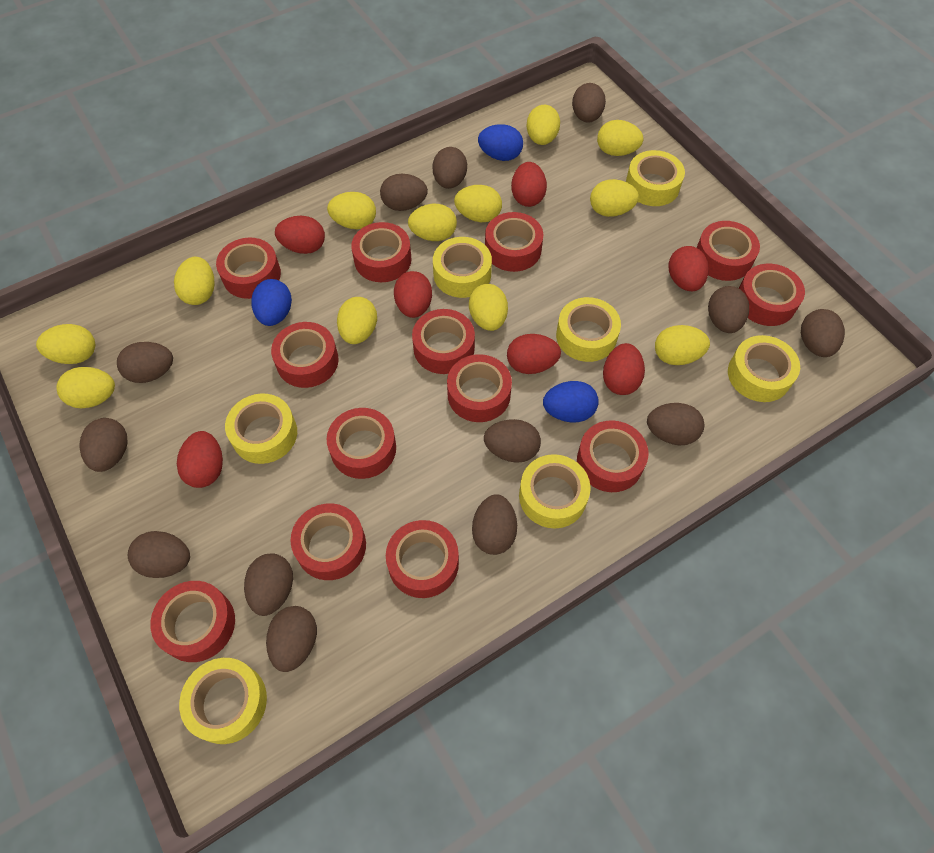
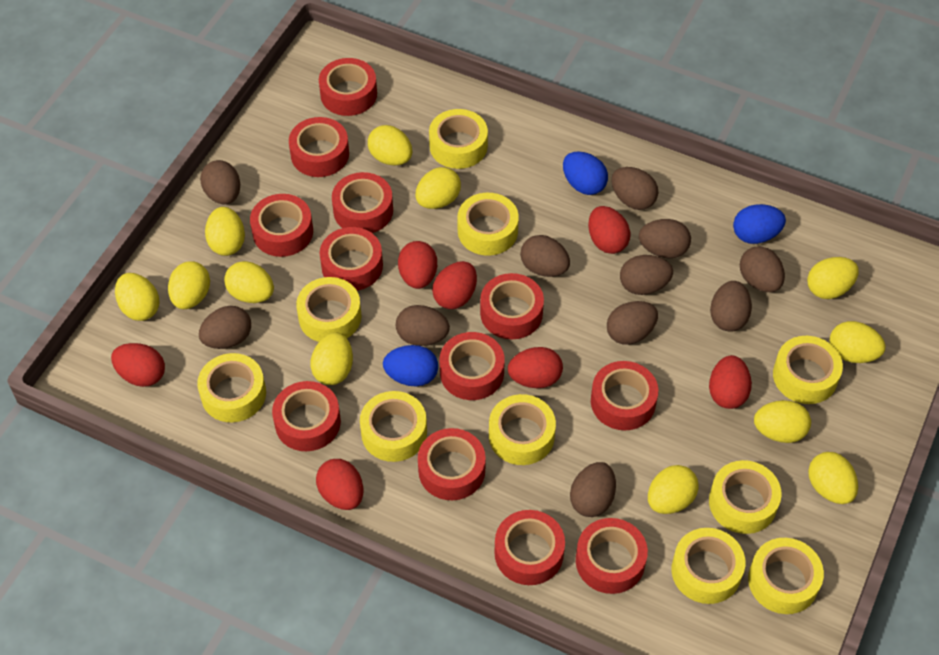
brown egg: [80,418,128,472] [117,342,173,383] [128,531,190,578] [244,553,293,616] [266,606,317,672] [380,174,428,211] [432,147,467,189] [472,494,517,555] [484,419,541,463] [572,83,606,123] [647,403,704,446] [708,286,749,333] [801,309,845,357] = 13 -> [199,306,251,349] [200,160,240,204] [396,305,450,346] [520,235,570,277] [570,462,616,517] [607,301,658,345] [611,167,658,210] [620,255,673,295] [639,219,691,258] [710,281,752,332] [740,246,785,292] = 11
red tape: [150,581,235,662] [216,238,281,299] [271,322,339,388] [291,503,366,580] [327,408,396,479] [351,222,411,282] [386,520,459,598] [412,309,475,374] [447,354,512,422] [485,212,543,272] [577,420,648,492] [696,221,760,281] [739,264,805,326] = 13 -> [250,194,313,257] [272,381,341,451] [289,117,349,177] [319,58,377,116] [320,227,383,291] [332,172,393,233] [418,428,486,500] [440,332,505,400] [480,273,544,339] [494,510,565,585] [576,518,648,594] [591,361,658,430] = 12
yellow tape: [179,658,267,744] [225,394,297,464] [433,237,492,298] [519,454,590,528] [556,297,621,362] [626,150,685,206] [728,335,800,402] = 7 -> [197,353,266,422] [296,277,361,342] [360,391,427,462] [429,109,488,169] [457,193,519,256] [489,394,556,465] [671,528,745,604] [709,460,782,534] [748,538,824,614] [773,336,843,404] = 10

